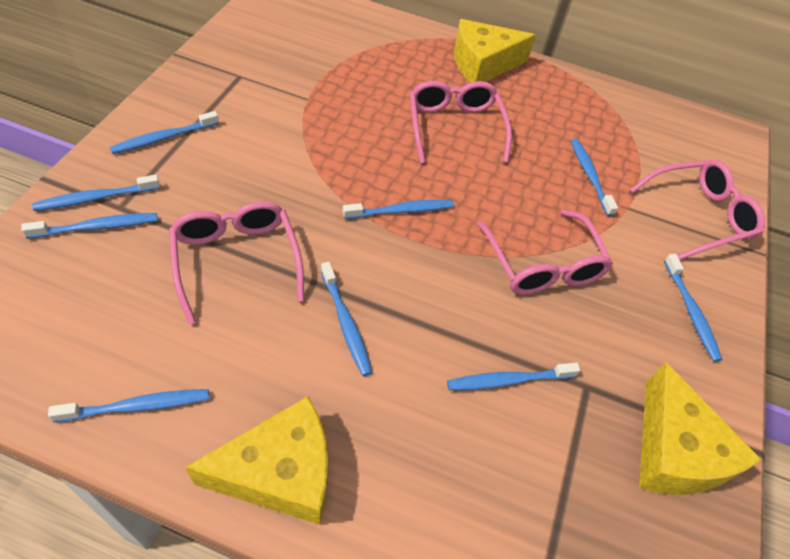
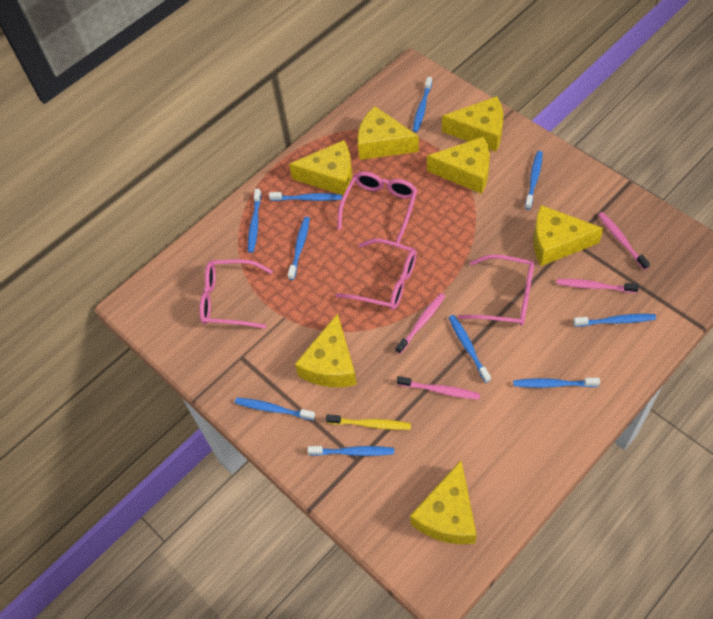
blue toothbrush: [21,213,158,238] [32,175,160,211] [48,389,209,422] [110,111,219,154] [321,262,372,376] [343,200,454,219] [447,362,580,390] [571,139,618,216] [664,254,722,362] = 9 -> [235,398,315,420] [248,189,261,253] [269,192,342,201] [288,217,310,280] [307,446,394,456] [412,77,432,132] [448,315,491,383] [513,378,600,388] [525,151,543,210] [573,314,656,327] = 10
pink toothbrush: none = 0 -> [396,293,445,354] [397,376,480,400] [556,279,639,293] [598,212,650,270] = 4
yellow cheese: [185,396,328,525] [454,19,536,83] [639,362,762,495] = 3 -> [289,140,352,195] [295,313,357,387] [358,106,419,160] [410,461,477,544] [427,137,490,194] [442,96,503,152] [533,205,603,266] = 7
yellow toothbrush: none = 0 -> [326,414,411,430] = 1

